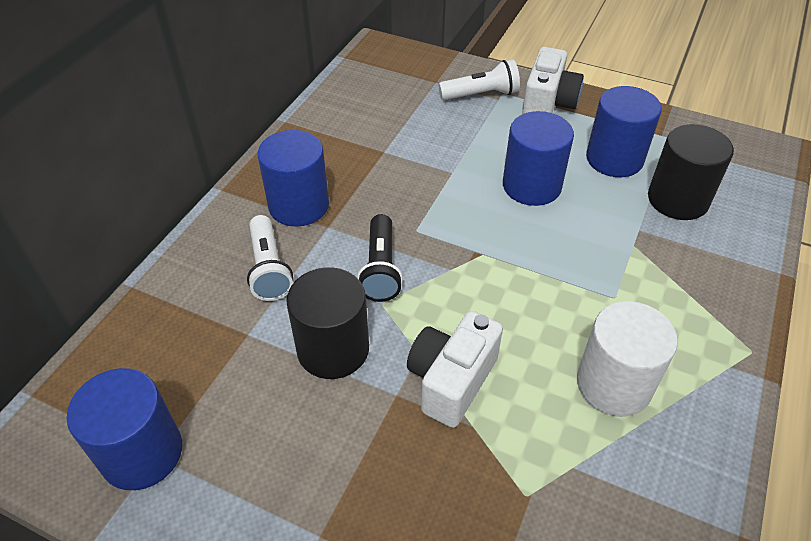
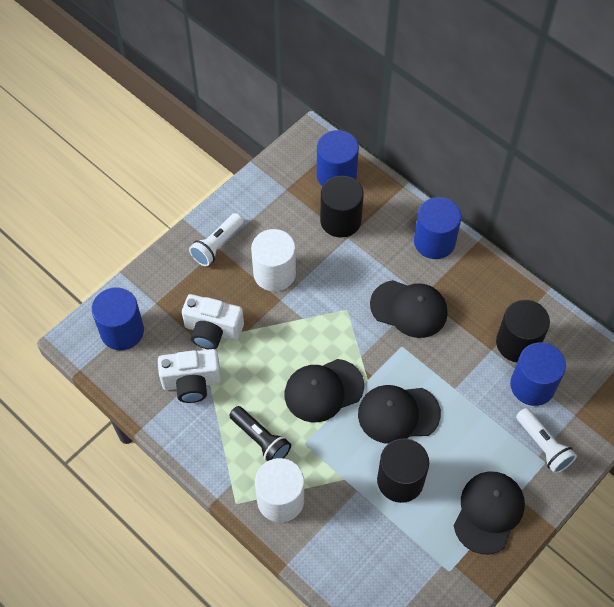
black cap: none = 0 -> [285,359,364,422] [358,385,441,444] [370,280,448,338] [454,471,525,554] = 4
black cylinder: [286,267,369,379] [648,124,734,220] = 2 -> [320,176,364,238] [377,439,429,503] [496,300,550,362] = 3
white cylinder: [577,301,678,417] = 1 -> [251,229,296,292] [255,458,304,522] = 2

